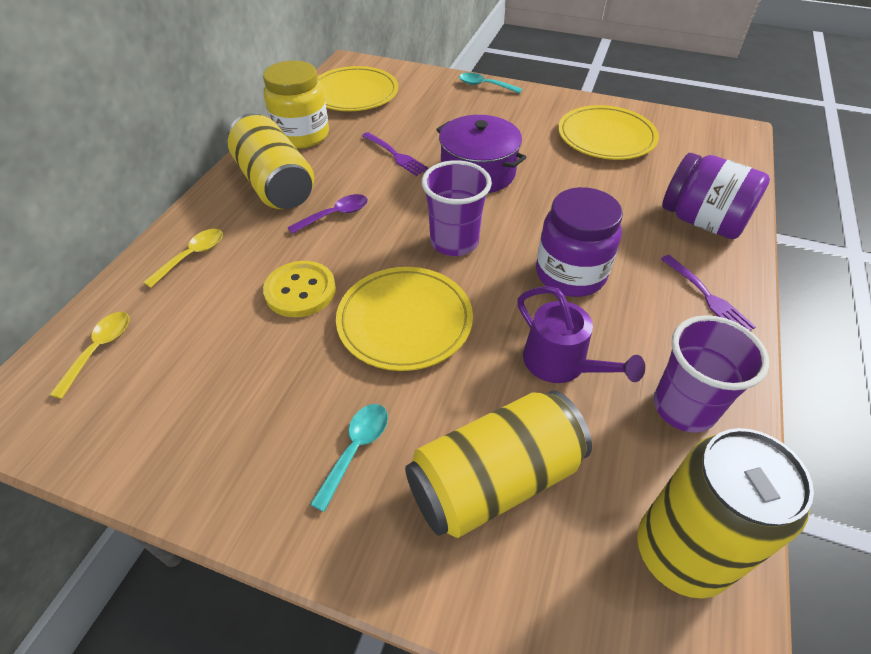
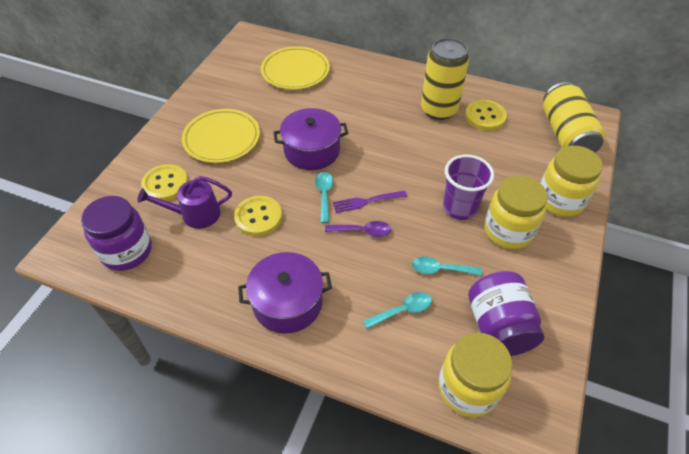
purple cup: [422,160,492,256] [654,315,769,433] = 2 -> [443,155,494,220] = 1
purple fork: [362,132,429,176] [661,255,756,331] = 2 -> [333,191,407,213] = 1
purple pot: [436,115,527,193] = 1 -> [238,252,332,334] [274,108,348,170] = 2
turquoise spoon: [310,404,388,512] [459,73,522,94] = 2 -> [315,172,333,223] [363,292,432,329] [412,257,482,276] = 3
yellow button: [263,261,336,317] = 1 -> [141,164,188,201] [234,196,282,236] [465,100,507,131] = 3
yellow can: [228,113,314,209] [405,391,592,538] [637,428,814,598] = 3 -> [421,38,469,120] [543,82,606,153] = 2
yellow jar: [263,60,329,149] = 1 -> [438,333,512,417] [484,175,548,249] [541,146,603,217] = 3
yellow plate: [318,66,398,111] [336,267,473,371] [558,105,659,160] = 3 -> [182,109,260,163] [261,46,330,90] = 2
yellow spoon: [50,312,129,399] [143,229,223,288] = 2 -> none = 0

